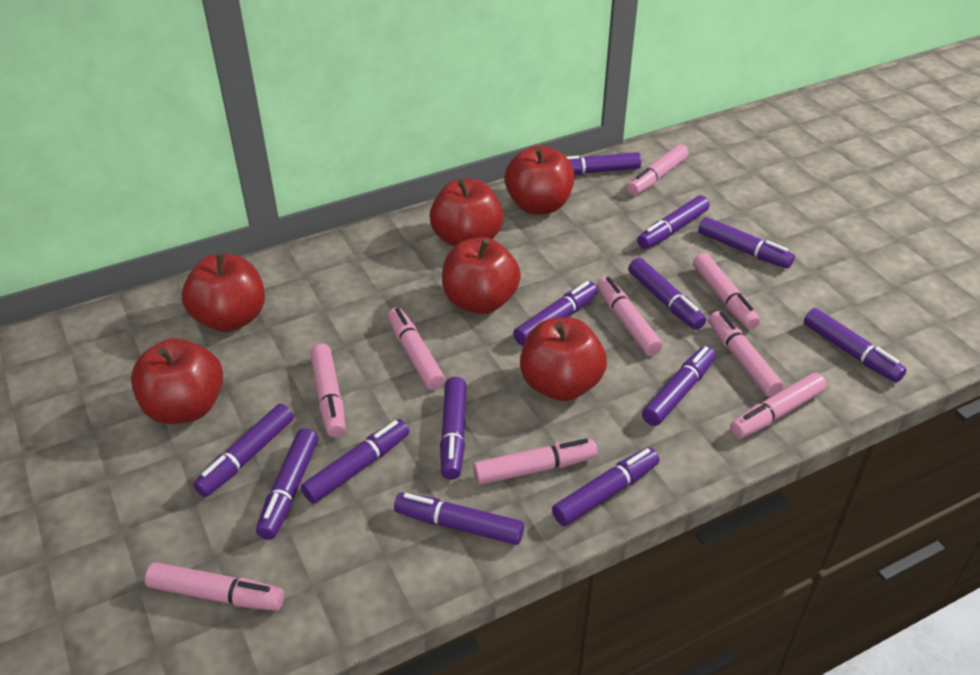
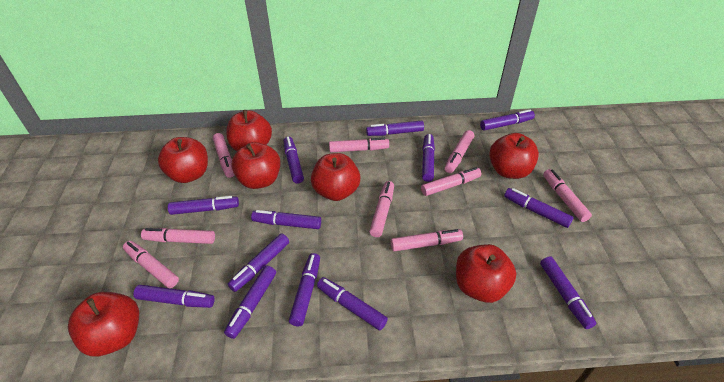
red apple: [131,338,223,424] [182,253,265,332] [430,179,504,247] [442,237,521,314] [505,145,575,215] [520,317,607,401] = 6 -> [68,292,139,356] [158,137,208,183] [226,110,272,151] [231,142,280,189] [311,153,360,201] [456,244,516,303] [489,133,539,179] = 7

